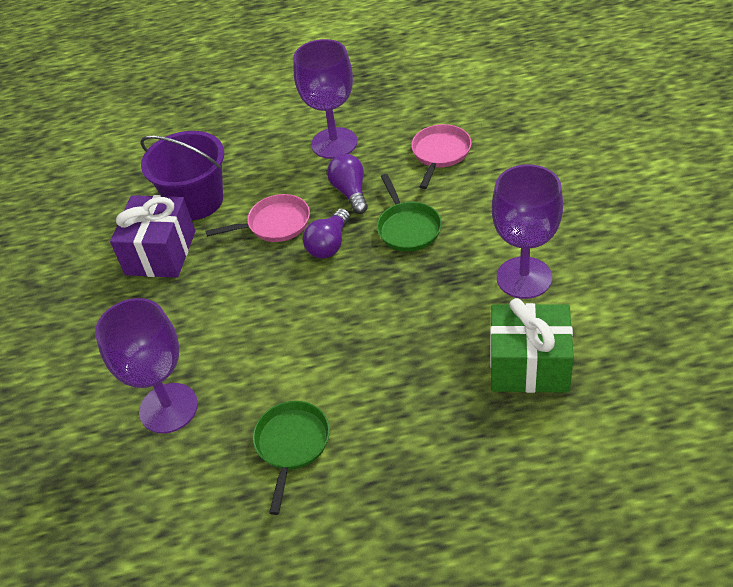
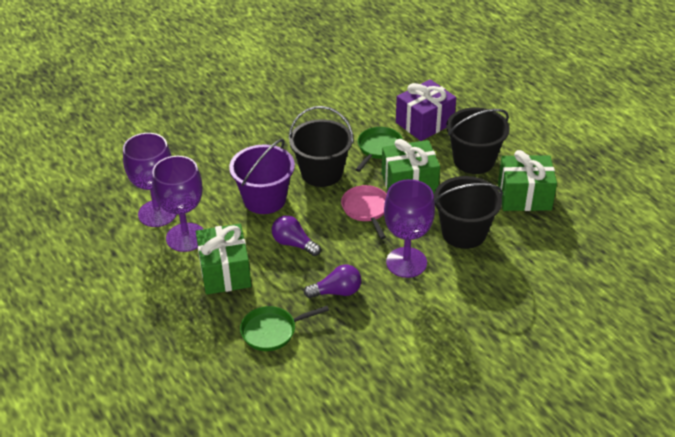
black bucket: none = 0 -> [289,106,354,187] [434,176,503,249] [446,107,510,174] = 3
green gift: [490,298,574,393] = 1 -> [196,224,251,295] [382,139,440,194] [498,150,557,211] = 3
pink pan: [205,194,310,242] [411,124,472,189] = 2 -> [341,185,387,239] = 1

